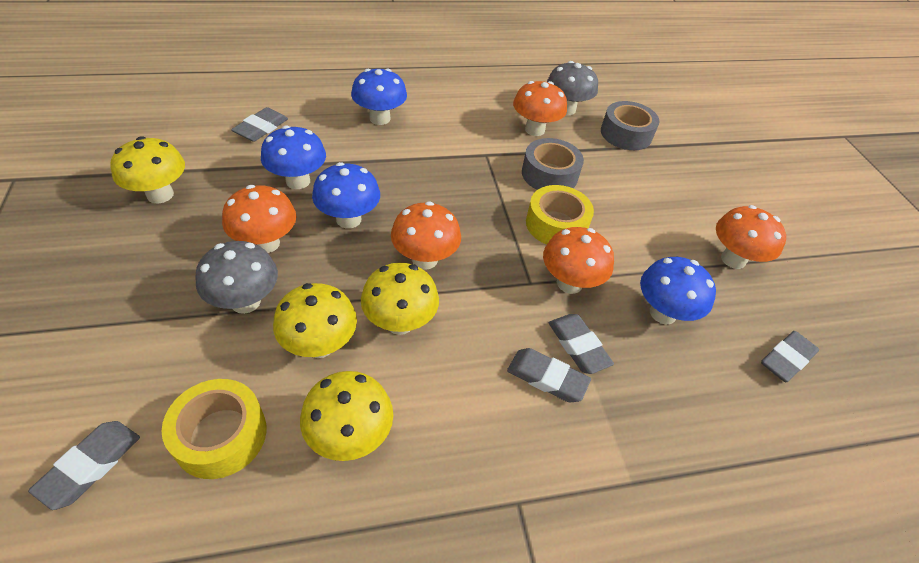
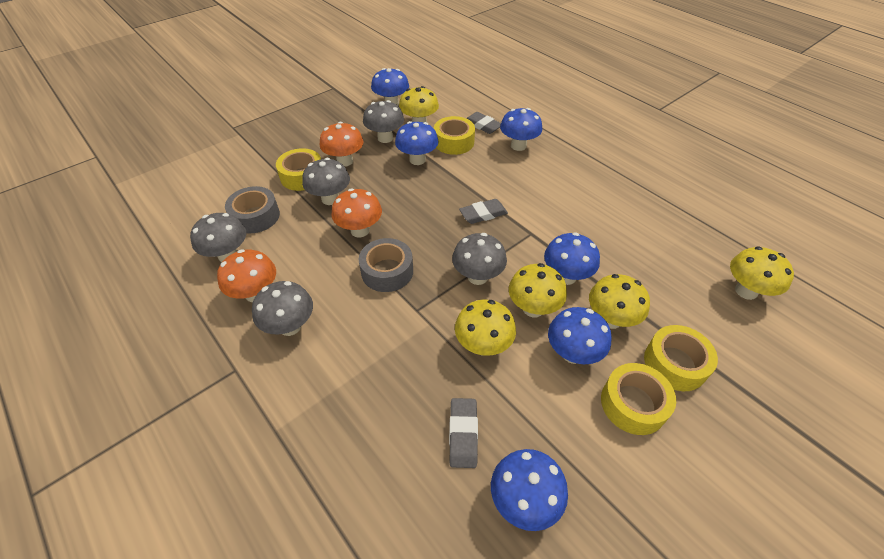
blue mushroom: [261,125,326,189] [312,162,380,228] [351,68,407,125] [640,257,716,324] = 4 -> [371,68,409,106] [395,121,438,165] [491,449,568,531] [500,108,542,151] [544,232,600,285] [548,307,612,364] = 6
grey eraser: [28,421,140,510] [231,107,288,142] [507,348,591,402] [548,314,614,374] [761,331,819,383] = 5 -> [449,398,478,468] [459,199,508,224] [466,112,501,134] = 3
grey mushroom: [195,241,278,314] [547,61,598,115] = 2 -> [190,213,246,262] [252,281,313,336] [302,158,350,205] [363,100,404,143] [452,233,507,285] = 5
orange mushroom: [222,185,296,253] [391,201,461,270] [513,81,567,136] [543,227,614,294] [716,205,786,269] = 5 -> [217,249,276,302] [320,122,363,167] [331,188,382,237] = 3
yellow mushroom: [110,136,185,204] [273,283,357,358] [300,371,393,461] [361,263,439,335] = 4 -> [399,86,439,122] [455,299,516,356] [509,263,567,317] [589,274,650,329] [730,246,794,300] = 5
yellow tape: [162,379,266,479] [526,185,594,244] = 2 -> [276,148,321,191] [434,116,475,155] [601,363,676,435] [644,325,718,391] = 4

